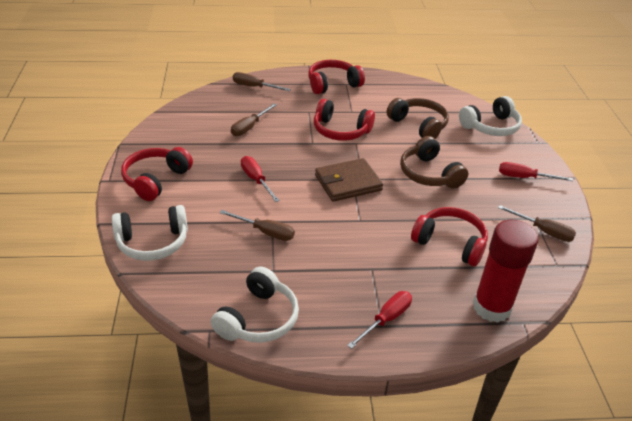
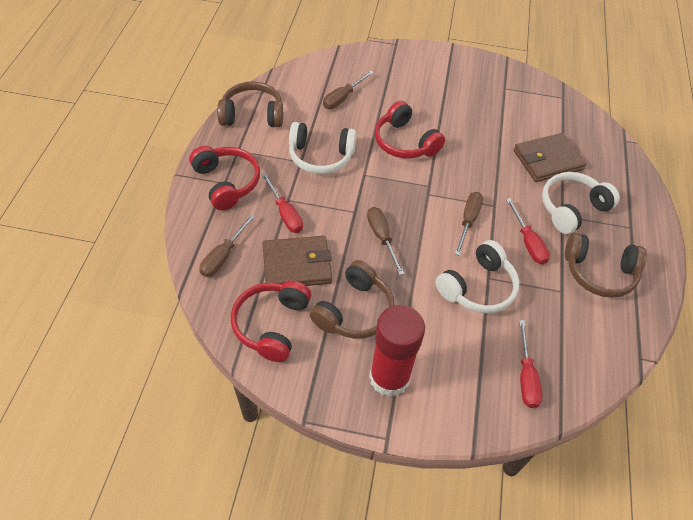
brown headphones: [386,98,449,139] [400,136,468,189] = 2 -> [217,81,283,127] [310,260,394,339] [565,233,647,298] = 3
brown wallet: [315,158,383,202] = 1 -> [262,236,332,286] [514,133,586,182] = 2
red headphones: [121,147,193,201] [308,60,365,94] [314,99,375,141] [411,207,488,266] = 4 -> [189,146,260,210] [231,281,311,362] [375,101,445,159] = 3

